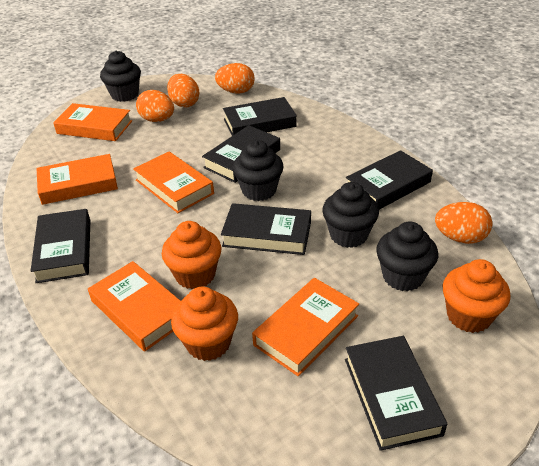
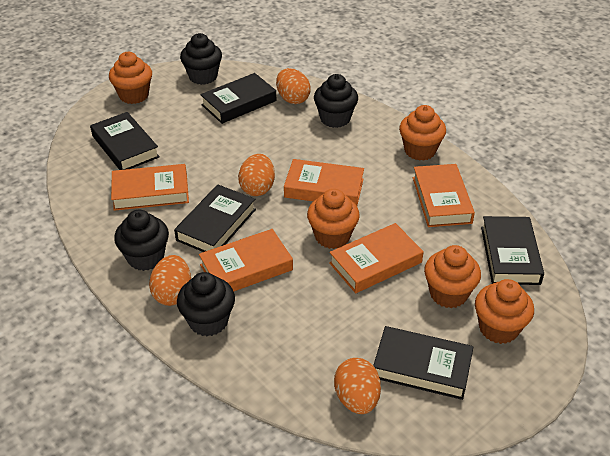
black book: [31,209,90,283] [202,125,280,183] [221,203,311,255] [223,97,297,136] [345,336,447,451] [346,150,433,210] = 6 -> [90,112,160,170] [174,185,256,252] [200,73,276,124] [373,326,474,400] [481,216,544,285] = 5
orange cupcake: [162,221,221,289] [171,287,238,361] [443,259,511,333] = 3 -> [109,52,152,104] [307,189,360,249] [399,105,446,161] [424,245,481,308] [475,279,534,344] = 5

